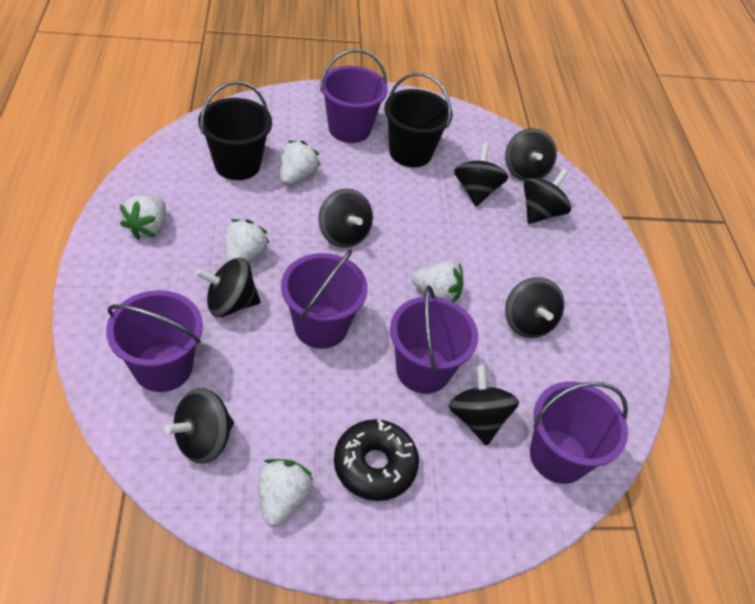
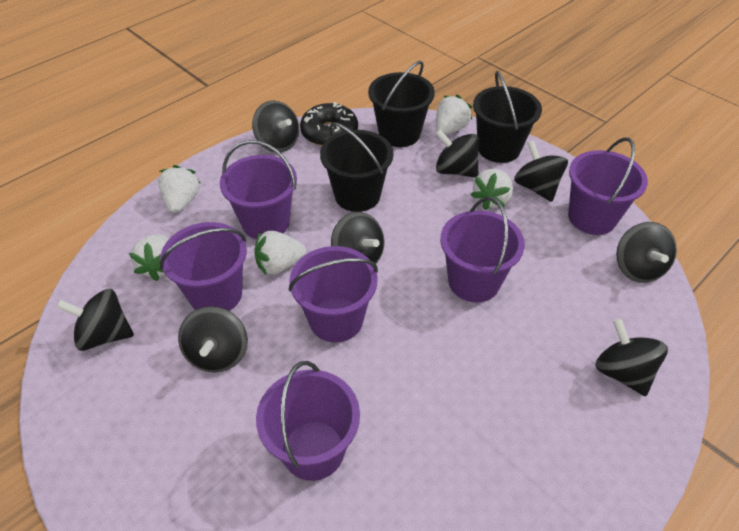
black bucket: [198,81,272,180] [384,73,453,167] = 2 -> [320,122,394,212] [368,61,435,147] [473,71,542,163] = 3
purple bucket: [106,290,203,392] [281,249,368,349] [320,49,388,143] [390,285,478,394] [530,381,628,484] = 5 -> [160,222,247,311] [220,140,297,239] [256,361,360,481] [289,246,378,342] [440,197,525,302] [568,137,648,235] = 6

